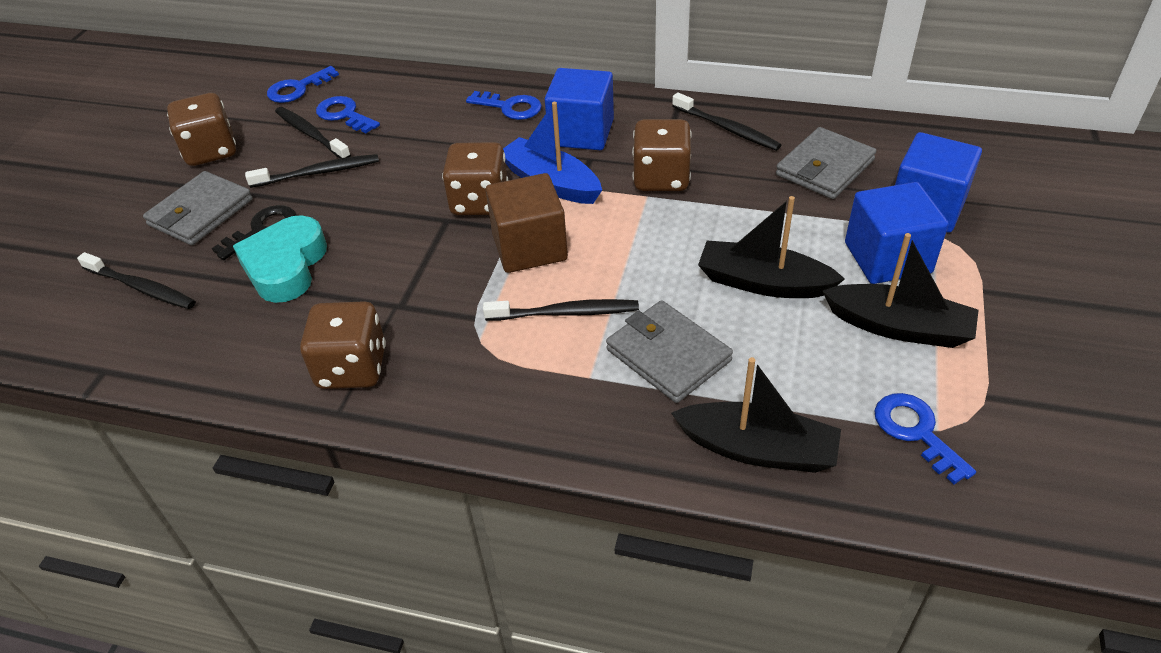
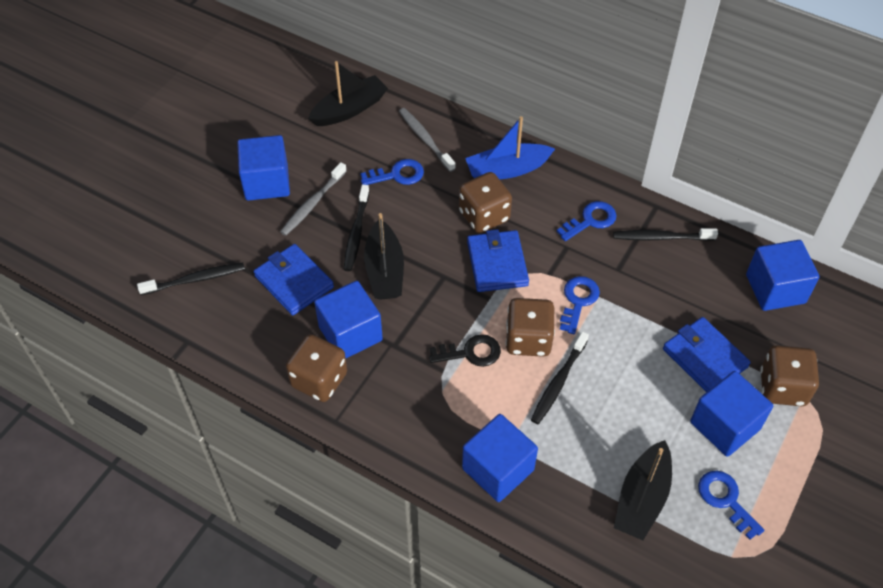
black toothbrush: [77,252,196,309] [245,154,379,188] [275,107,351,158] [483,299,639,321] [672,92,781,151] = 5 -> [137,263,245,295] [344,184,370,271] [531,331,589,424] [613,228,718,241] = 4
blue cube: [545,68,614,150] [845,182,949,284] [895,132,982,233] = 3 -> [237,135,290,201] [314,281,383,358] [462,414,538,502] [690,371,773,457] [746,240,820,311] = 5
blue wallet: none = 0 -> [254,244,334,315] [467,229,529,292] [663,317,751,392] = 3
brown cube: [486,173,568,273] = 1 -> none = 0
grey toothbrush: none = 0 -> [280,162,347,236] [399,108,456,172] = 2
grey wallet: [143,171,253,245] [606,300,733,403] [776,127,876,199] = 3 -> none = 0
turquoise heart: [233,215,327,303] = 1 -> none = 0

